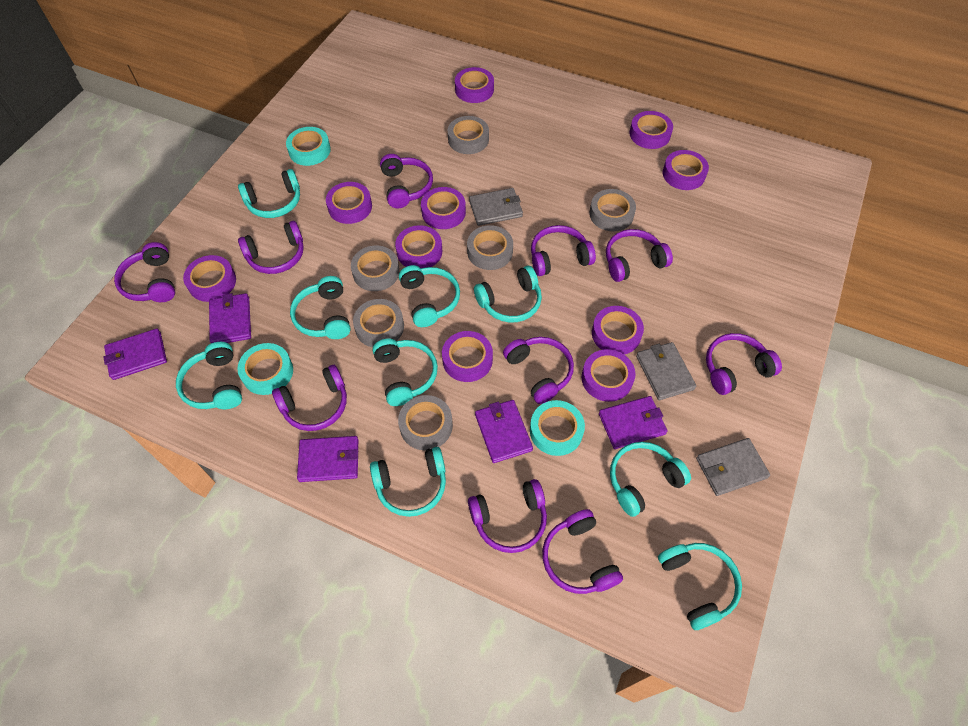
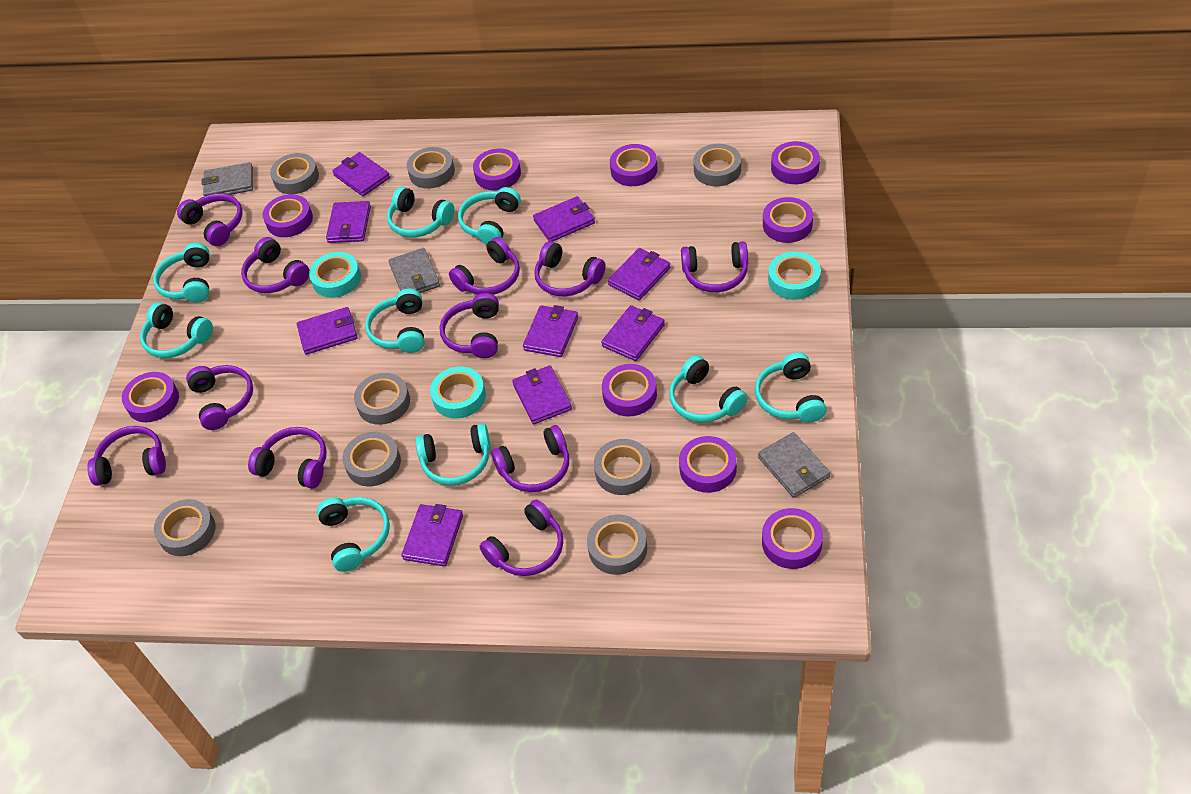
grey tape: [351,246,400,291] [353,299,404,347] [398,395,453,450] [448,116,489,154] [467,225,513,270] [589,189,636,231] = 6 -> [154,499,216,556] [270,153,319,194] [342,432,401,487] [354,373,410,425] [407,147,455,189] [587,514,647,575] [594,439,652,495] [693,144,741,186] = 8
purple headphones: [114,242,175,302] [238,221,304,274] [272,365,347,431] [380,154,433,209] [468,479,547,553] [503,337,574,404] [531,225,596,276] [542,509,623,594] [606,229,673,282] [706,333,782,395] = 10 -> [87,426,166,486] [177,193,243,246] [186,365,253,430] [241,237,309,293] [248,427,327,489] [440,293,499,358] [449,237,520,295] [479,500,563,576] [491,425,569,492] [534,241,606,297] [681,241,748,292] = 11
purple tape: [183,255,236,302] [326,182,372,224] [395,225,442,268] [421,187,466,229] [442,331,493,382] [455,67,494,103] [582,349,635,402] [592,306,644,355] [629,111,673,149] [663,150,709,190] = 10 -> [122,372,179,422] [262,194,313,237] [473,149,521,191] [602,364,657,417] [610,144,657,186] [679,436,737,493] [762,508,823,569] [763,197,813,243] [771,141,820,184] = 9
purple wallet: [104,329,167,380] [209,293,251,343] [297,436,358,482] [475,400,533,463] [599,396,667,449] = 5 -> [297,307,357,355] [326,201,371,243] [332,152,390,196] [402,504,463,566] [512,365,572,424] [523,305,578,357] [533,196,595,241] [601,305,665,361] [608,248,671,300] = 9

